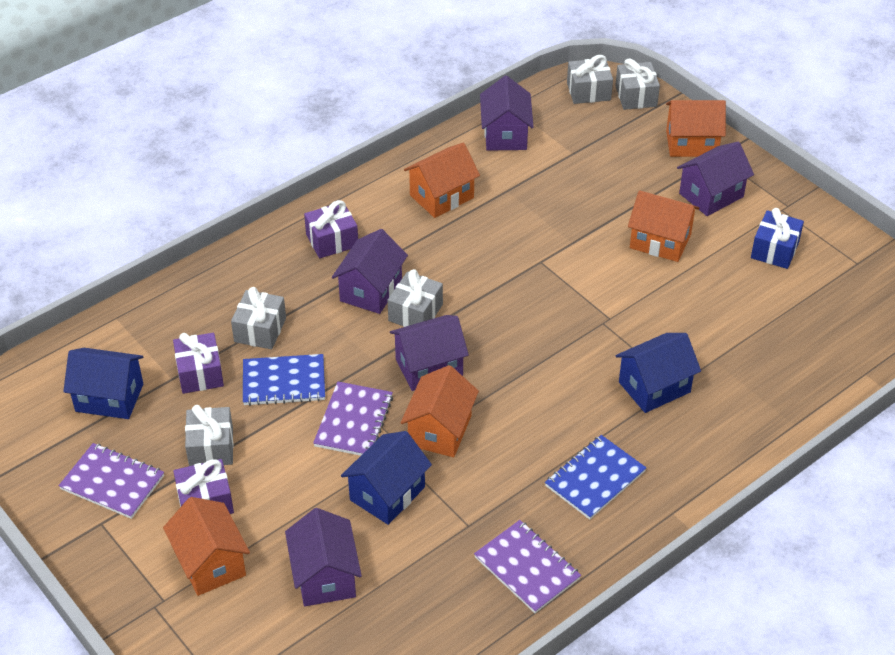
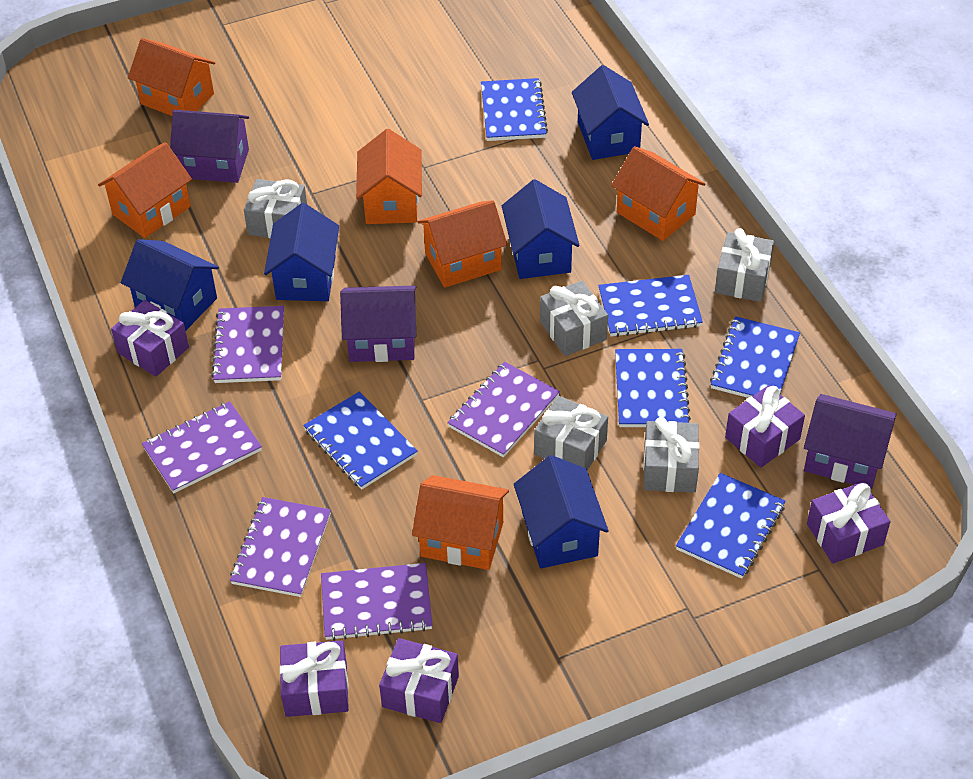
blue gift: [751,208,804,269] = 1 -> none = 0
blue house: [63,348,143,419] [341,431,432,525] [615,333,701,413] = 3 -> [121,239,219,331] [264,203,339,301] [502,179,580,279] [514,455,609,568] [572,65,649,160] = 5
blue notebook: [243,354,325,406] [545,435,646,520] = 2 -> [303,392,418,490] [481,78,548,141] [598,275,703,337] [615,349,691,427] [676,473,785,579] [710,316,800,398] = 6
orange house: [163,497,250,596] [401,365,479,457] [404,143,480,218] [628,190,699,262] [666,100,726,157] = 5 -> [98,142,192,238] [128,38,215,116] [356,129,422,224] [412,475,509,570] [418,200,507,288] [611,146,705,241] = 6
purple gift: [173,332,224,394] [173,459,234,514] [304,200,358,258] = 3 -> [111,300,189,376] [280,640,349,717] [379,638,459,723] [725,385,805,468] [807,482,890,564] = 5
purple house: [285,508,362,606] [332,229,408,314] [390,315,469,391] [480,76,534,151] [677,141,754,216] = 5 -> [170,110,249,183] [340,286,416,362] [804,394,897,489] = 3
purple notebook: [58,443,164,519] [313,382,393,456] [474,520,581,613] = 3 -> [142,401,262,493] [211,306,284,383] [230,497,331,597] [321,563,433,641] [447,362,560,457] = 5

